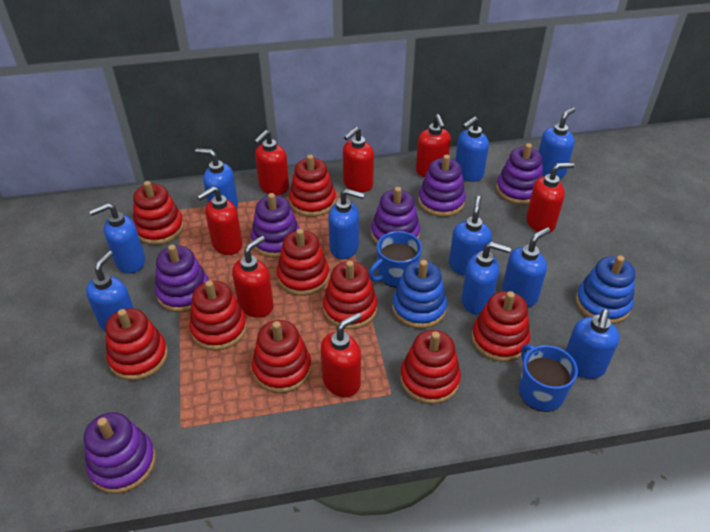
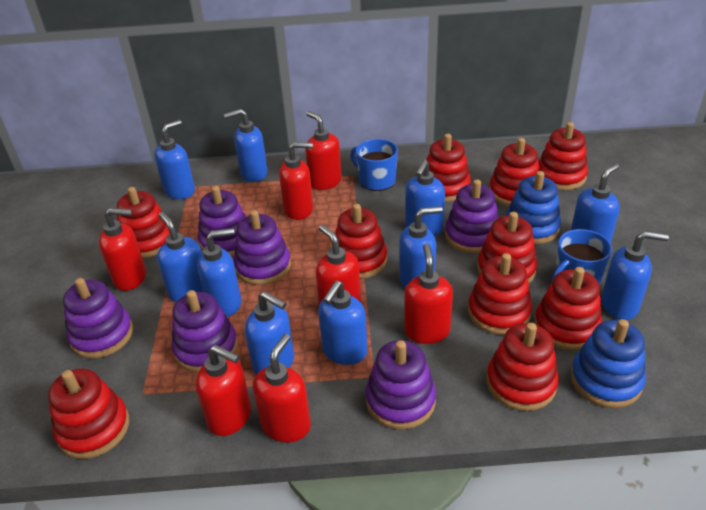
red stacking toy: [106,308,168,380] [133,181,184,245] [189,280,247,350] [252,320,311,393] [277,229,329,296] [289,155,336,217] [323,260,377,329] [400,330,461,404] [472,291,530,362] = 9 -> [48,369,129,459] [117,187,170,258] [335,204,387,279] [426,134,471,202] [468,253,532,335] [477,212,537,283] [487,323,559,411] [489,138,539,206] [534,267,602,350] [538,122,588,190] = 10

